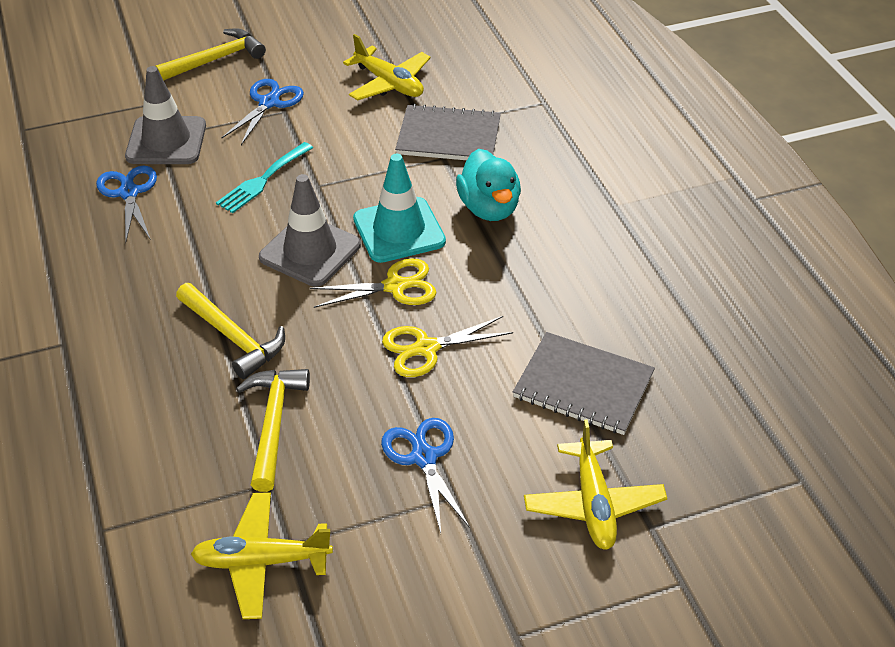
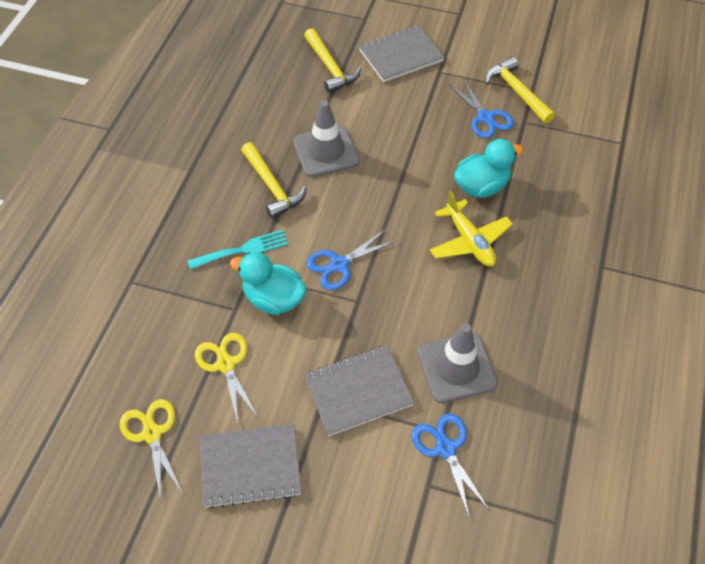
grey notebook: [395,104,501,160] [513,332,655,435] = 2 -> [200,424,302,509] [304,345,415,436] [359,25,445,82] = 3
turquoise duck: [456,149,521,221] = 1 -> [230,252,307,315] [454,139,523,198] = 2
turquoise traffic cone: [353,154,446,263] = 1 -> none = 0
yellow plane: [191,492,333,619] [343,34,431,100] [524,419,667,549] = 3 -> [430,191,513,267] = 1

